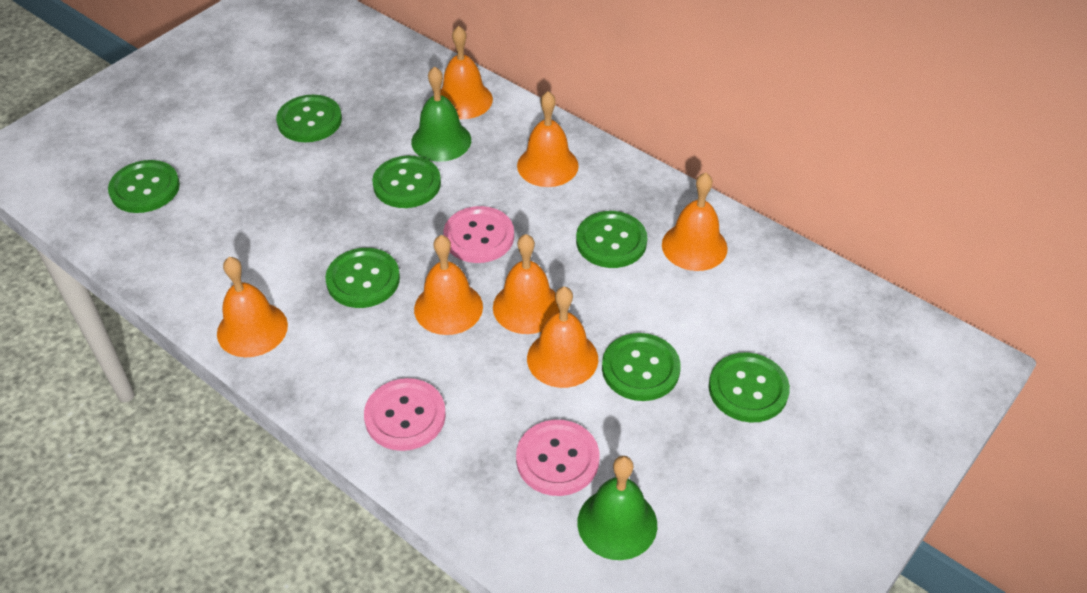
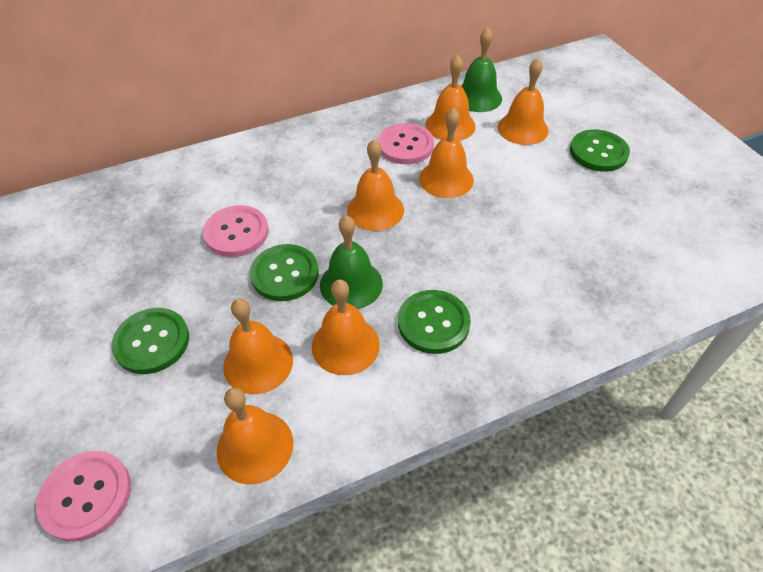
green button: [108,160,180,213] [276,95,342,142] [325,248,400,308] [372,156,441,208] [576,211,647,268] [602,333,681,401] [709,352,790,423] = 7 -> [111,308,189,374] [250,244,319,301] [398,290,471,354] [570,129,630,172] = 4

